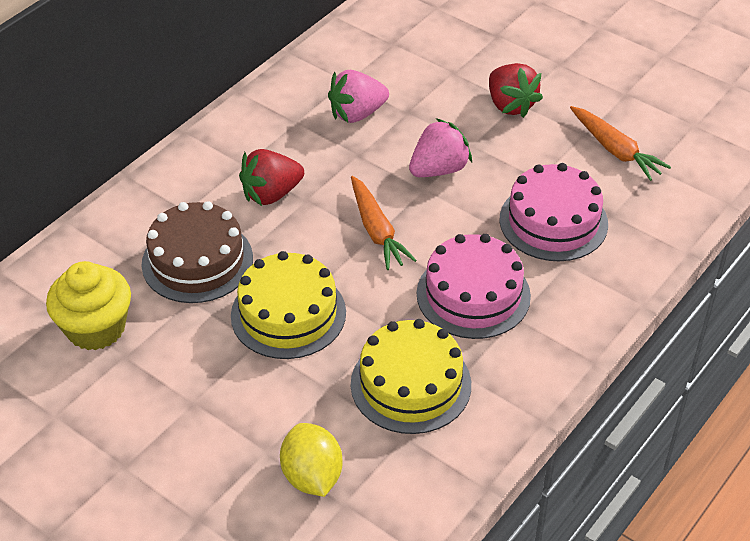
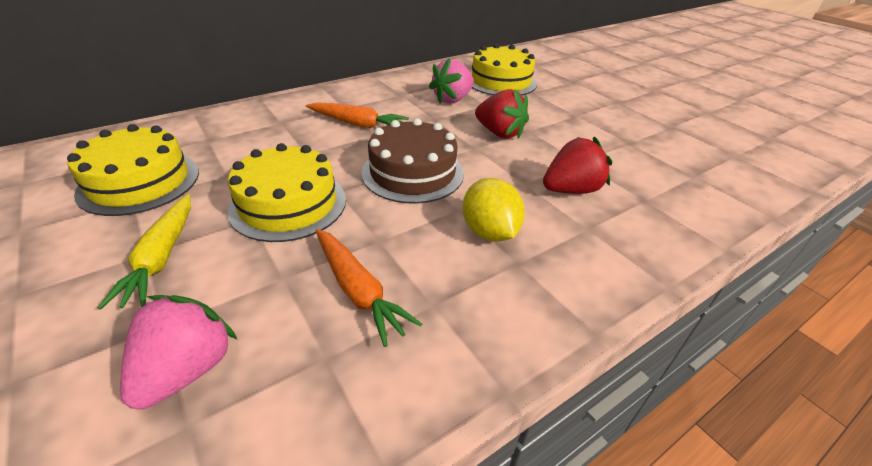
pink cake: [417,234,531,339] [500,163,608,261] = 2 -> none = 0
yellow cake: [231,251,346,359] [351,319,471,434] = 2 -> [67,124,199,216] [227,143,346,242] [470,44,537,95] = 3
yellow carrot: none = 0 -> [98,194,191,309] = 1
yellow cupcake: [46,261,131,350] = 1 -> none = 0

